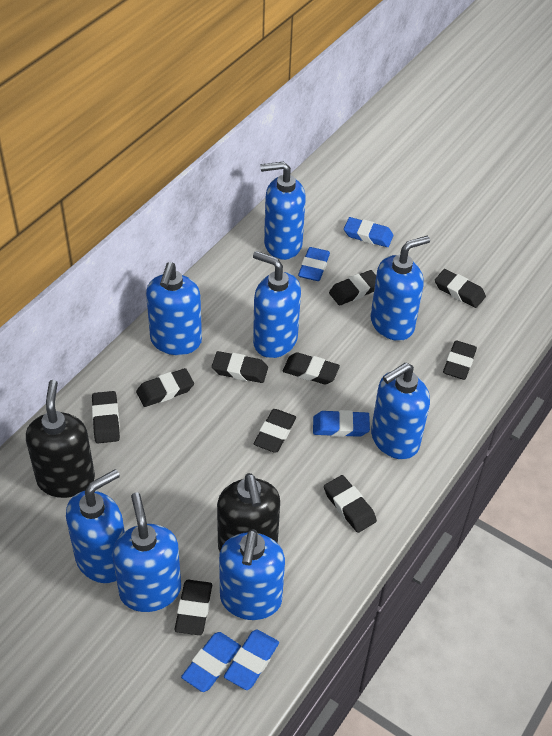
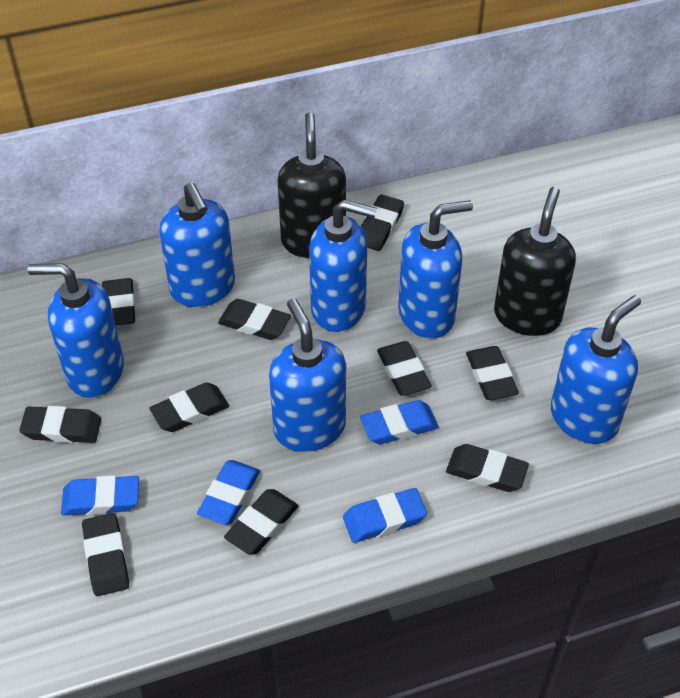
blue eraser: [181,632,241,692] [224,629,279,690] [298,247,330,281] [313,410,370,437] [344,217,394,247] = 5 -> [61,475,139,515] [197,460,260,525] [343,488,427,543] [360,400,439,444] = 4
blue soap dispenser: [66,469,125,583] [112,492,181,612] [146,262,202,355] [219,529,285,620] [253,251,301,358] [260,161,306,260] [371,236,430,341] [371,363,430,459] = 8 -> [27,263,124,398] [159,182,235,307] [269,298,346,452] [309,200,377,332] [398,200,473,338] [551,295,641,444] = 6

